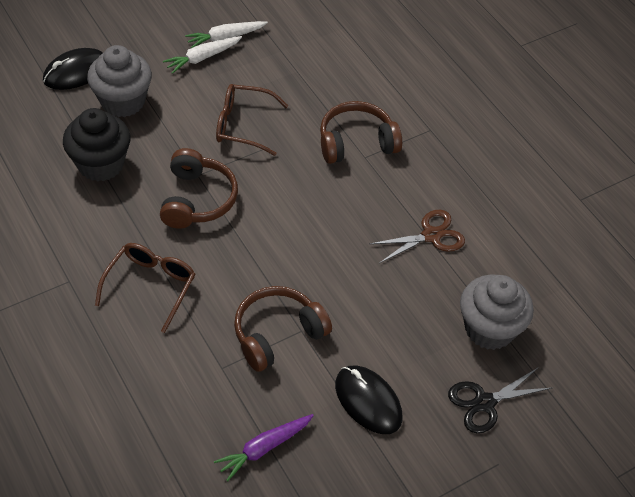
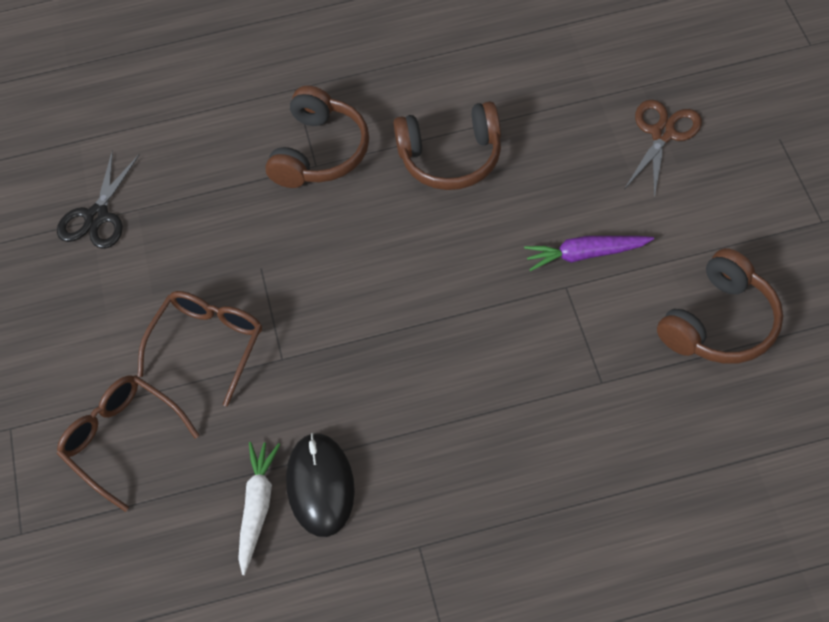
black cupcake: [63,108,130,182] = 1 -> none = 0
black mouse: [43,48,103,90] [335,366,403,434] = 2 -> [286,433,355,537] = 1
grey cupcake: [87,45,152,117] [460,275,534,350] = 2 -> none = 0
white carrot: [163,36,242,74] [185,21,268,48] = 2 -> [238,442,280,575] = 1

